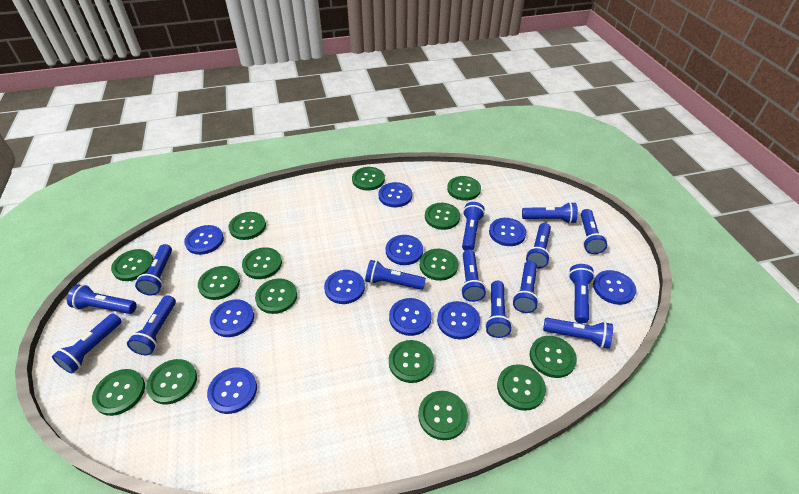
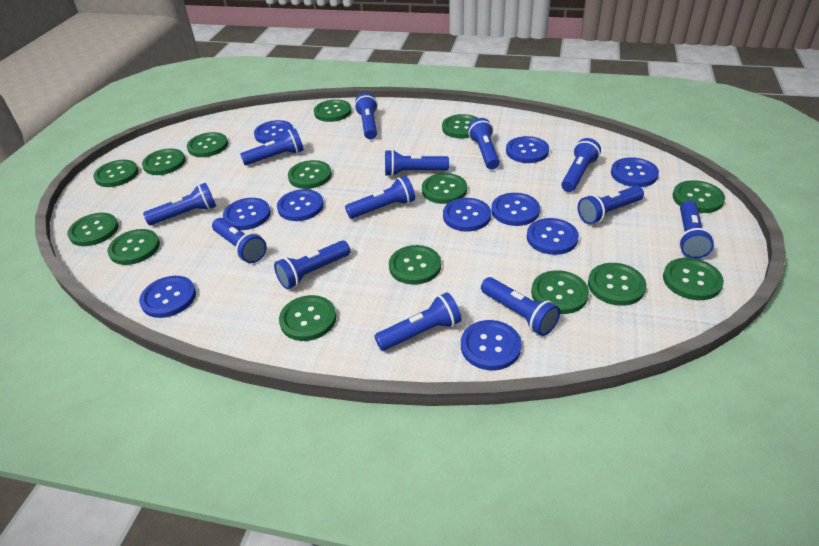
blue flashlight: [52,313,122,373] [67,284,137,314] [127,295,176,355] [135,244,172,296] [365,260,426,290] [461,250,486,302] [462,202,485,251] [485,281,512,338] [513,261,539,313] [522,202,578,224] [526,223,551,268] [543,318,613,349] [569,264,595,323] [581,209,607,254] = 14 -> [143,183,216,225] [212,218,267,263] [240,129,304,165] [274,240,350,289] [345,176,415,219] [355,93,378,139] [374,292,461,351] [385,149,449,177] [468,118,500,169] [481,277,560,336] [561,138,601,192] [578,186,644,224] [679,200,714,259] = 13

